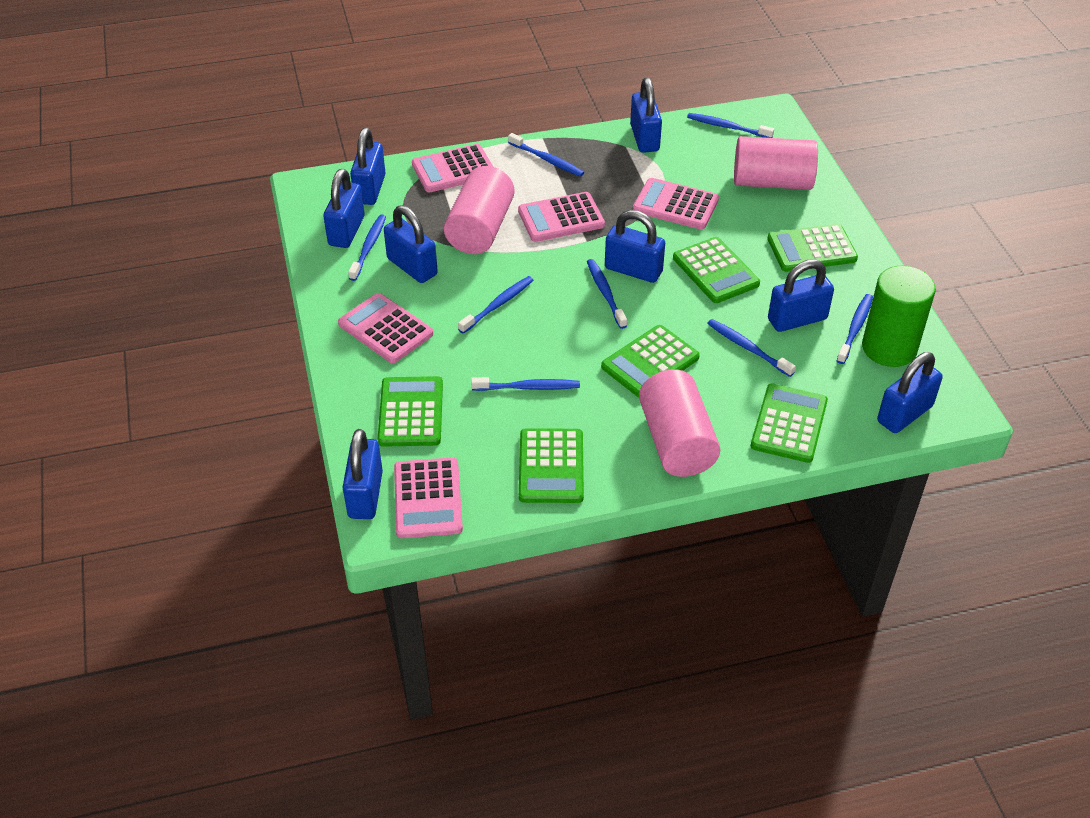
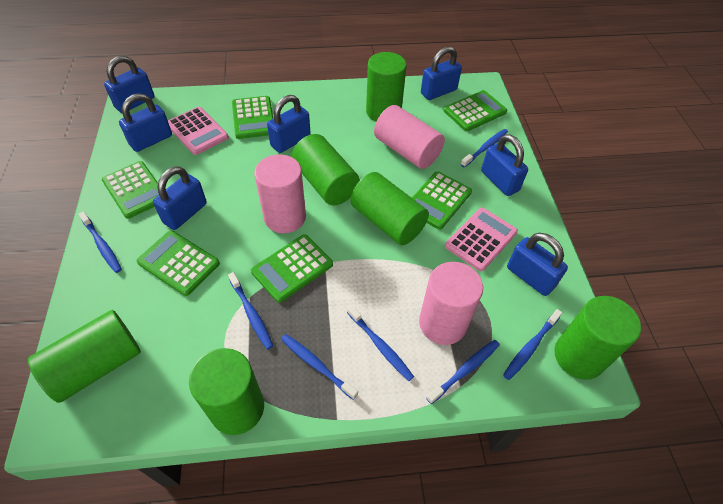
blue padlock: [323,169,365,248] [343,429,383,519] [350,128,385,205] [384,205,438,283] [605,210,665,283] [630,78,662,153] [768,259,834,332] [877,352,943,433] = 8 -> [104,56,155,113] [119,93,172,152] [153,166,207,230] [267,95,311,153] [421,46,462,100] [481,134,528,196] [507,233,568,296] = 7
blue toothbrush: [348,214,386,281] [458,276,533,334] [471,377,580,391] [508,133,584,177] [587,259,627,329] [687,113,774,138] [707,319,796,377] [837,294,873,364] = 8 -> [79,211,122,273] [228,272,273,350] [281,334,358,400] [347,305,414,381] [426,340,500,404] [461,129,508,168] [503,309,562,380] = 7
green cylinder: [862,266,936,367] = 1 -> [28,310,141,403] [189,348,264,435] [292,134,360,205] [350,172,429,245] [366,52,406,122] [554,296,641,380] = 6
pink calculator: [338,293,433,363] [394,457,463,538] [412,144,493,193] [518,192,605,242] [633,178,719,229] = 5 -> [168,107,229,155] [445,207,518,272] = 2

